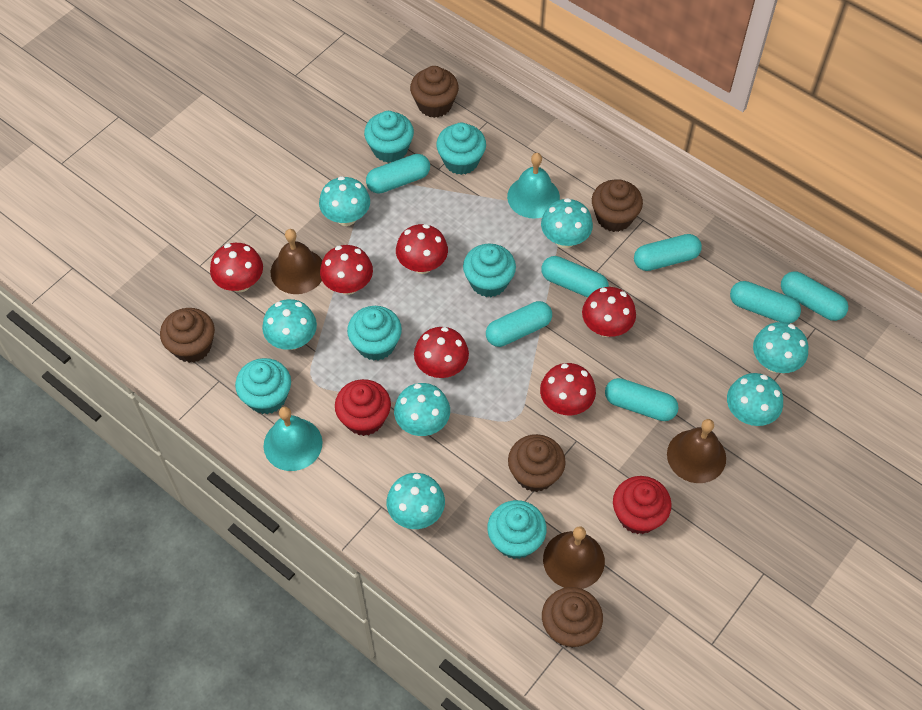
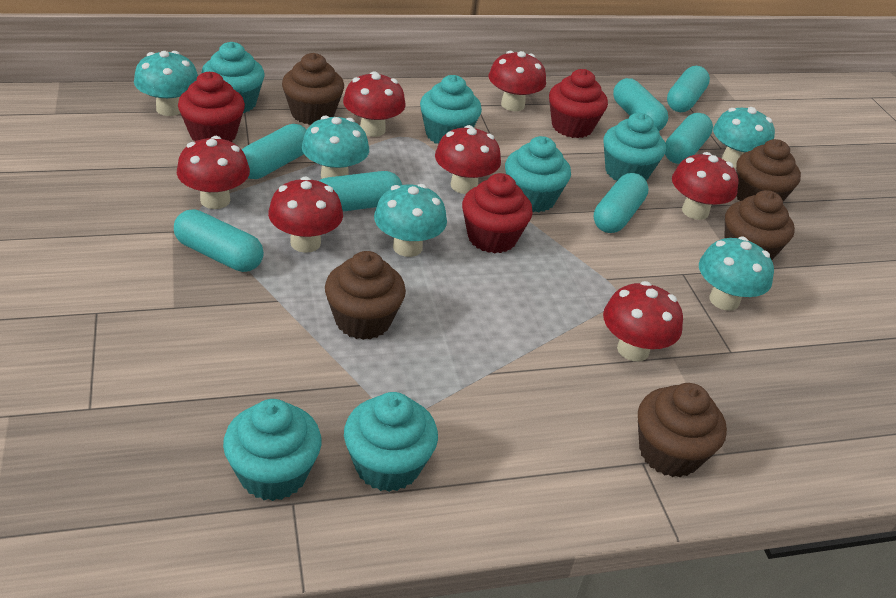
brown bell: [271,229,322,294] [543,526,605,589] [667,419,726,483] = 3 -> none = 0
red cupcake: [335,379,391,436] [613,476,672,534] = 2 -> [178,72,245,142] [462,173,533,253] [549,69,608,138] = 3
red mushroom: [210,243,263,292] [320,245,373,295] [396,224,448,274] [414,327,469,378] [540,363,596,415] [582,287,636,337] = 6 -> [177,136,250,209] [268,177,343,253] [343,71,406,137] [435,125,501,194] [489,51,546,111] [603,281,683,361] [672,152,738,220] = 7
turquoise bell: [263,407,322,471] [507,153,560,219] = 2 -> none = 0
turquoise mushroom: [262,299,317,350] [319,176,370,226] [387,473,445,529] [394,383,450,436] [541,198,593,248] [727,373,783,426] [753,322,808,373] = 7 -> [134,51,198,116] [302,116,369,179] [374,184,447,257] [699,237,774,311] [713,107,775,168] = 5

